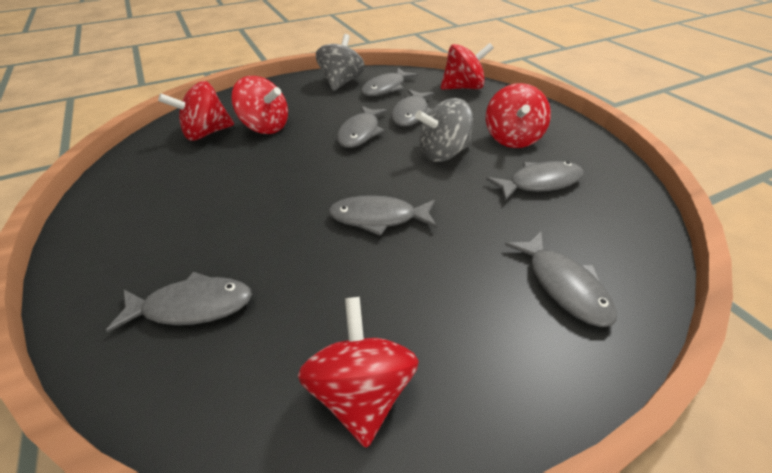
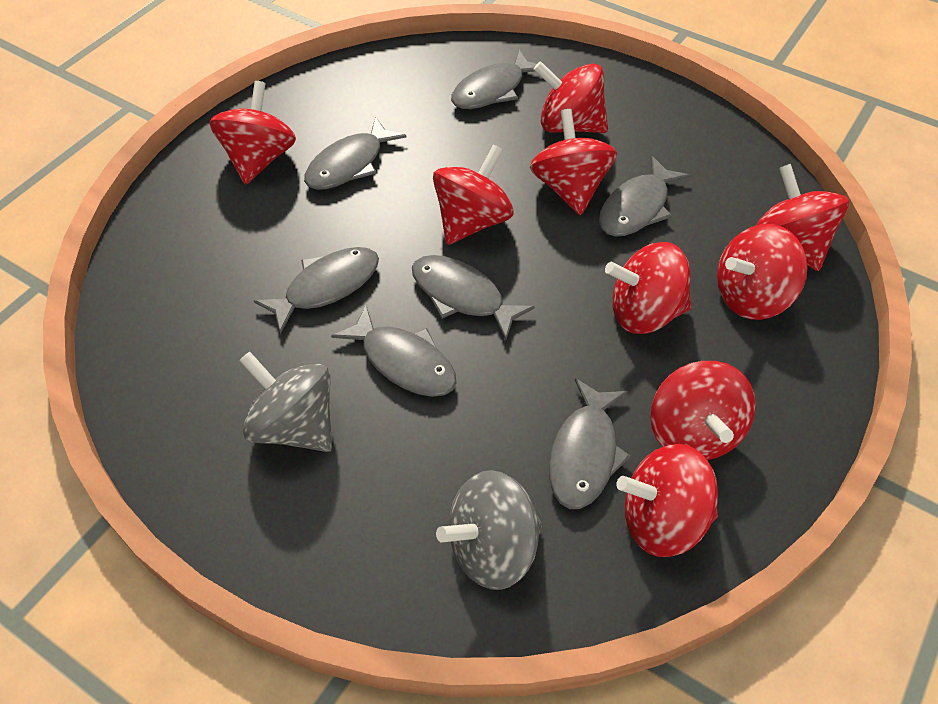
red spinning top: [158,81,234,141] [231,76,288,134] [298,297,419,448] [441,43,494,90] [486,83,551,148] = 5 -> [209,81,296,185] [433,144,514,245] [530,109,617,215] [534,61,608,133] [605,242,692,334] [616,444,718,557] [650,361,756,460] [717,224,808,320] [756,164,849,271] = 9

